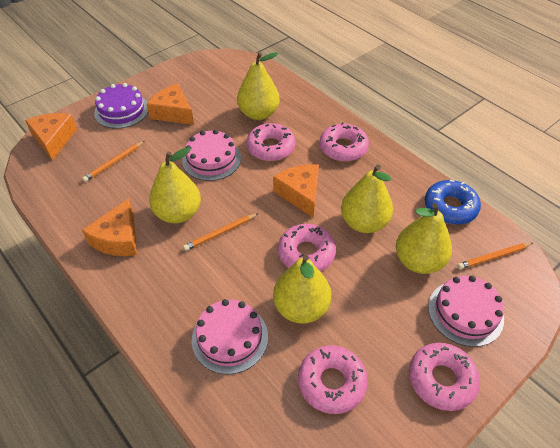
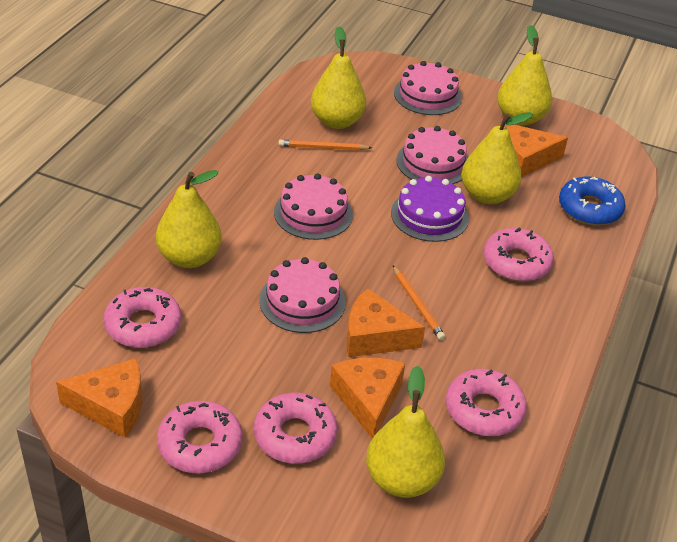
orange pencil: [82,141,144,182] [183,213,259,251] [457,243,533,269] = 3 -> [279,140,372,150] [393,266,445,340] = 2
pink cake: [182,130,241,181] [192,299,268,374] [428,276,504,347] = 3 -> [259,257,346,333] [274,173,353,240] [394,61,462,115] [396,126,468,184] = 4

